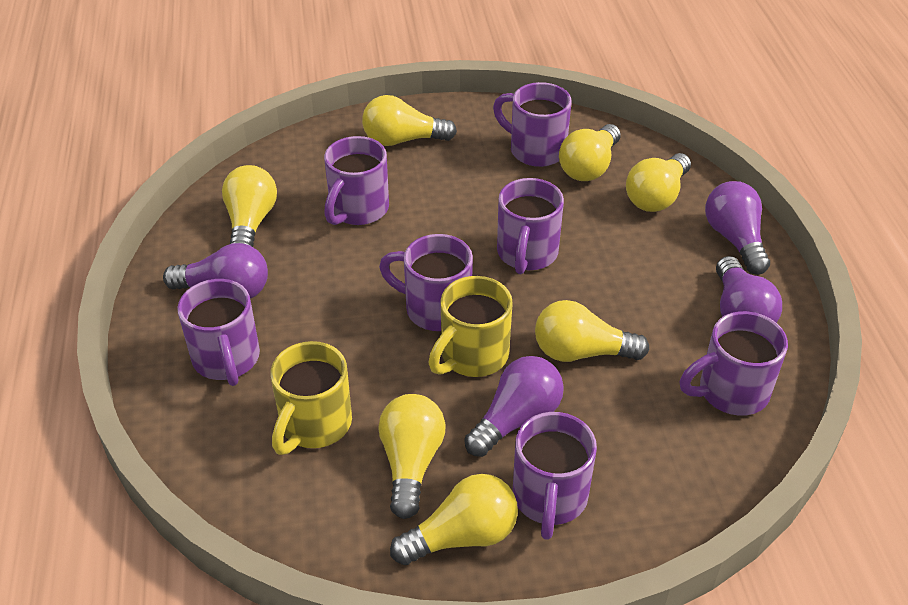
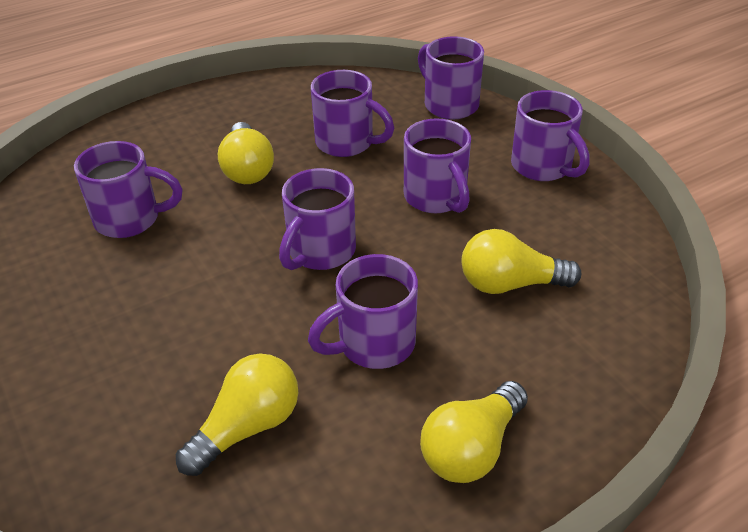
purple light bulb: [163,243,268,299] [464,356,564,457] [705,181,770,275] [716,256,782,323] = 4 -> none = 0
yellow light bulb: [222,165,277,247] [362,95,457,146] [378,394,445,519] [390,474,518,565] [535,300,649,362] [559,124,621,181] [626,153,691,212] = 7 -> [176,354,298,476] [218,122,274,184] [420,381,528,483] [461,229,581,294] = 4
yellow mug: [271,341,352,455] [428,276,513,377] = 2 -> none = 0

